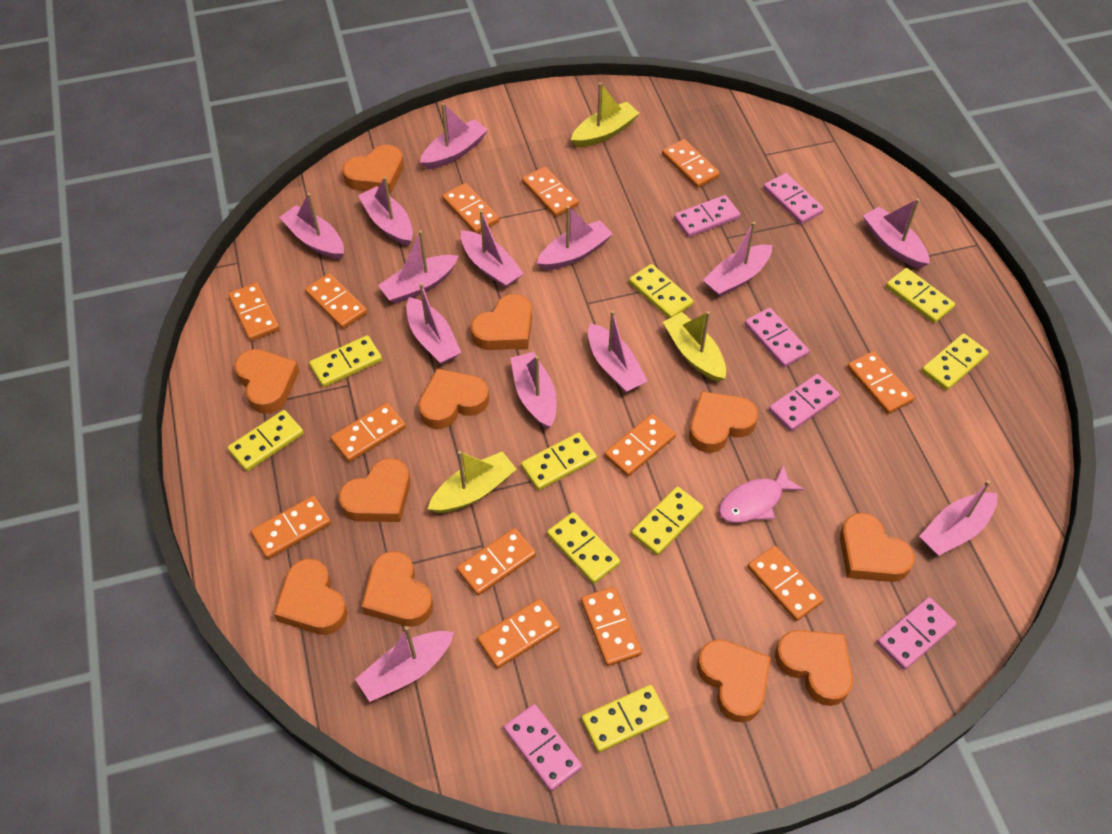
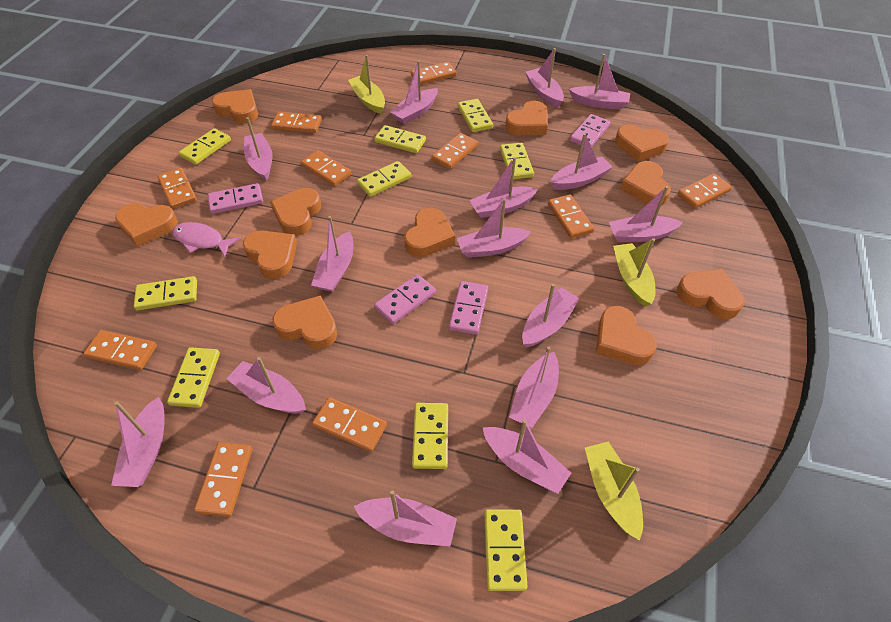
orange domino: [228,283,280,341] [251,496,331,559] [305,273,367,329] [331,403,406,462] [442,183,499,233] [457,528,536,596] [477,599,560,669] [522,166,579,217] [581,587,642,666] [604,414,676,476] [662,139,720,188] [748,546,824,621] [847,351,915,414] = 13 -> [83,330,157,370] [158,168,197,209] [194,442,252,517] [271,112,322,133] [301,150,351,186] [312,397,387,452] [411,62,457,85] [432,133,478,169] [548,194,594,238] [678,173,732,209] = 10
pink boat: [279,193,344,260] [355,626,454,702] [358,176,413,246] [378,231,458,304] [406,283,462,364] [420,103,488,169] [461,210,524,288] [510,352,557,429] [537,206,613,270] [588,311,648,392] [703,222,772,297] [863,198,930,269] [919,480,997,556] = 13 -> [111,397,165,487] [227,357,306,414] [244,117,273,181] [311,216,353,292] [353,490,457,547] [390,60,438,124] [457,199,531,258] [470,157,538,218] [482,420,571,494] [509,346,559,428] [522,284,580,348] [525,48,564,108] [550,133,613,190] [569,54,630,110] [609,186,683,242] = 15
pink domino: [504,704,582,791] [674,195,740,237] [745,308,809,367] [763,173,824,224] [769,374,840,431] [877,597,957,670] = 6 -> [208,183,263,214] [374,274,436,324] [449,281,488,335] [570,114,611,147] = 4

